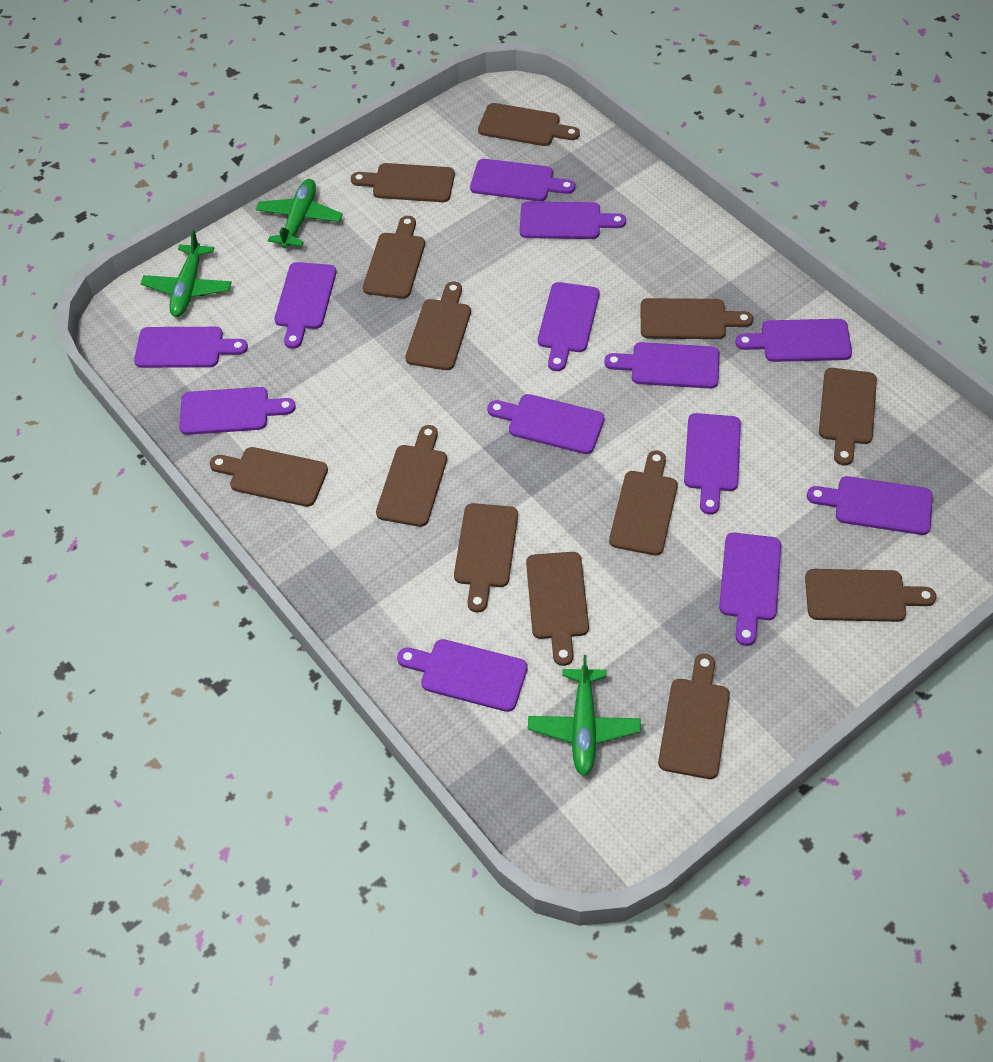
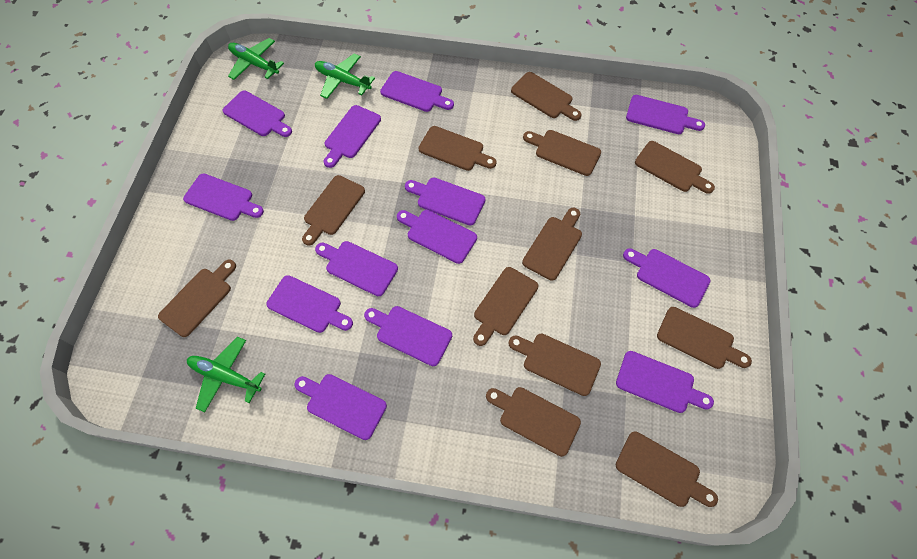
brown cutting board: [209,447,328,507] [351,163,455,202] [363,216,425,299] [376,425,447,527] [405,282,471,370] [454,503,518,613] [478,103,580,146] [526,552,589,666] [609,451,678,555] [640,298,753,339] [658,654,730,779] [805,569,936,622] [819,368,877,465] = 13 -> [158,260,236,337] [302,175,365,246] [419,126,496,171] [473,267,538,346] [486,387,581,457] [508,333,601,396] [511,72,582,121] [522,208,582,281] [523,130,601,176] [616,431,718,507] [635,141,715,194] [657,307,752,369] = 12

